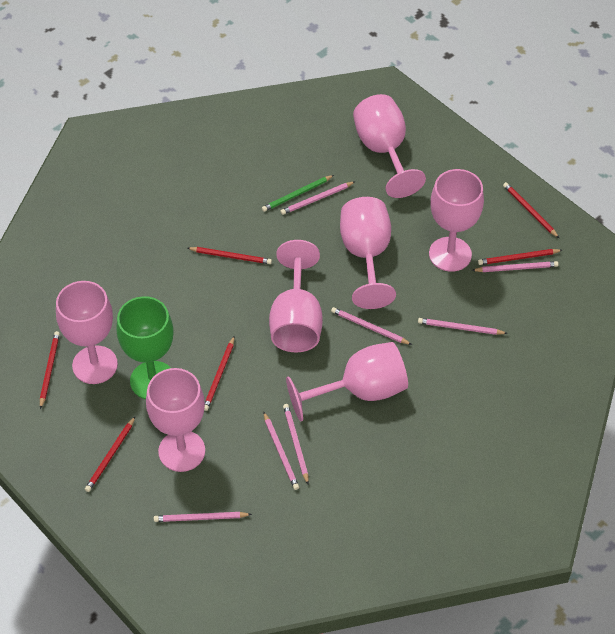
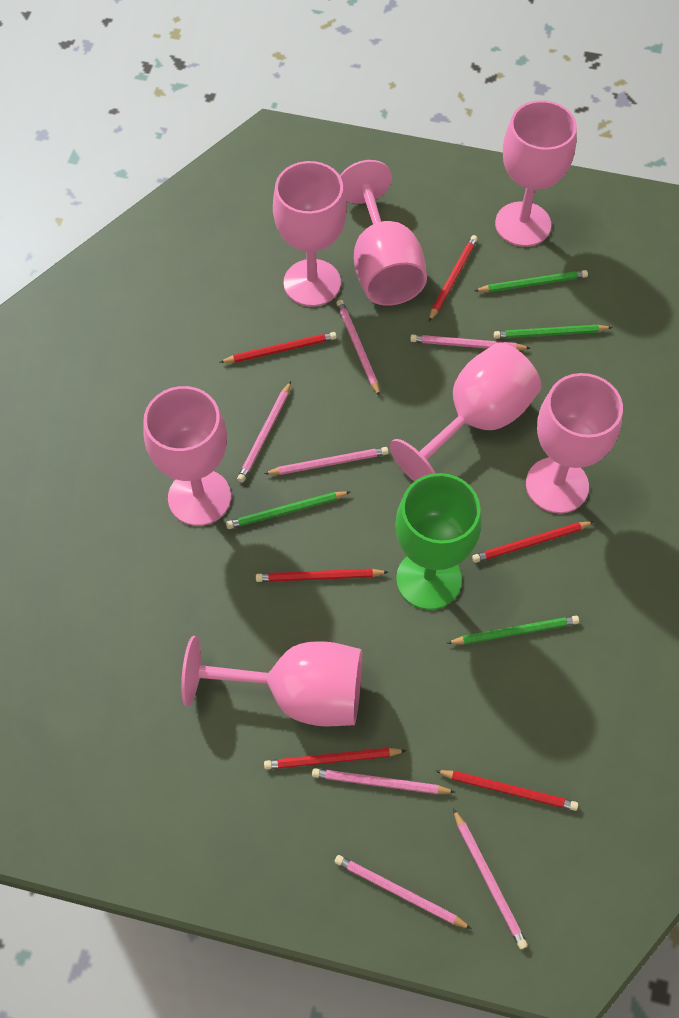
green pencil: [262,175,334,212] = 1 -> [226,491,350,529] [447,616,579,645] [474,270,588,292] [494,325,613,339] = 4

